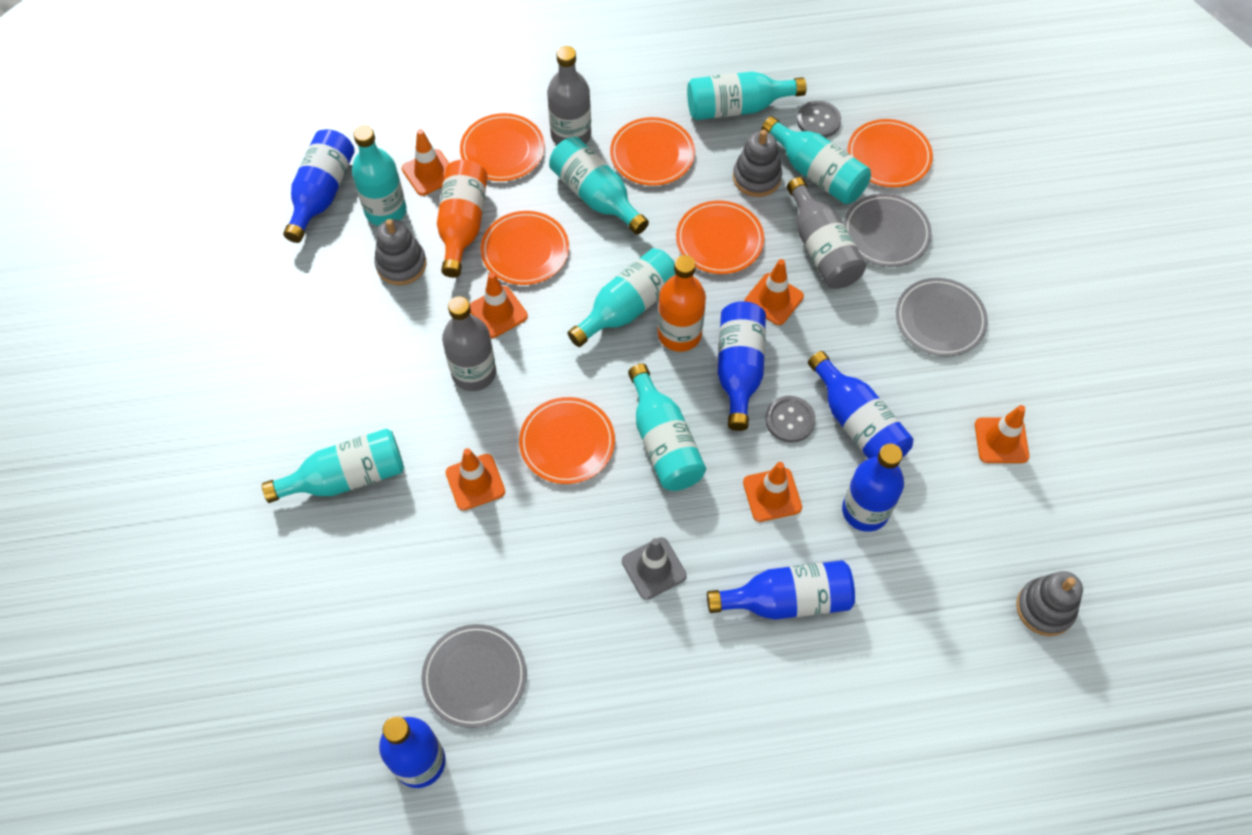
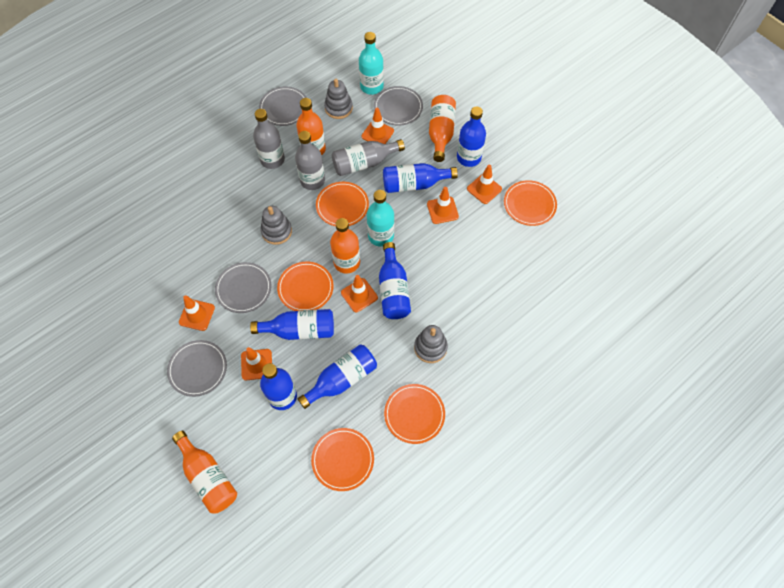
grey button: [765,396,816,443] [797,101,841,138] = 2 -> none = 0
grey plate: [421,624,527,728] [843,194,932,267] [896,278,988,357] = 3 -> [167,340,227,397] [215,262,271,313] [259,87,307,126] [374,86,423,126] = 4
grey traffic cone: [622,537,687,600] = 1 -> none = 0
orange bottle: [437,159,488,278] [658,255,706,352] = 2 -> [172,431,237,514] [296,98,326,155] [330,218,360,274] [429,95,456,162] = 4
orange plate: [460,113,545,181] [481,211,569,285] [519,397,615,484] [610,117,695,186] [676,201,764,274] [847,119,933,187] = 6 -> [277,262,334,311] [311,428,374,491] [316,182,369,226] [384,384,445,444] [504,180,557,226] = 5
turquoise bottle: [262,428,404,503] [352,125,406,226] [549,137,649,235] [568,248,675,347] [628,364,706,491] [687,71,806,120] [761,116,871,204] = 7 -> [359,32,384,95] [367,190,394,247] = 2

